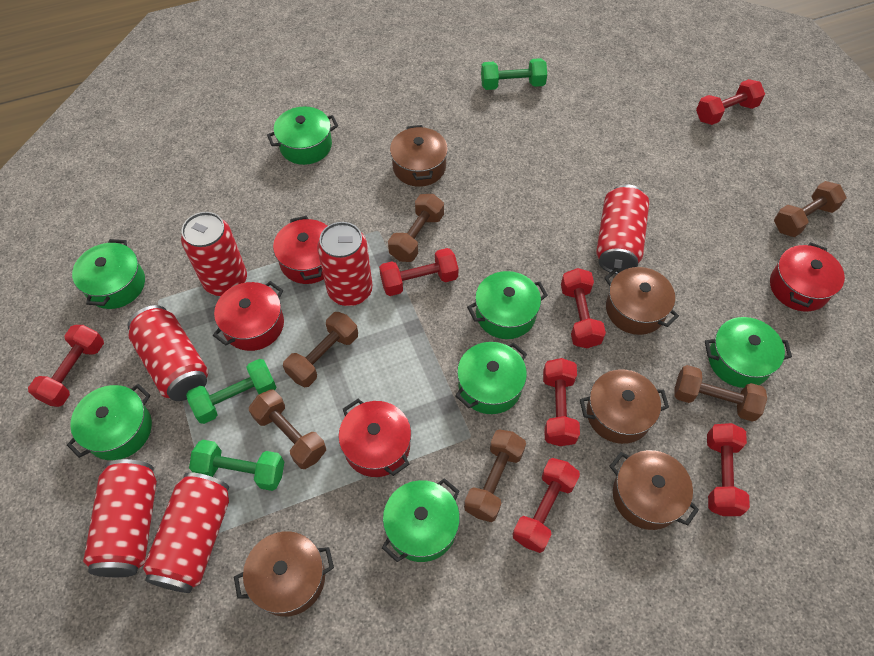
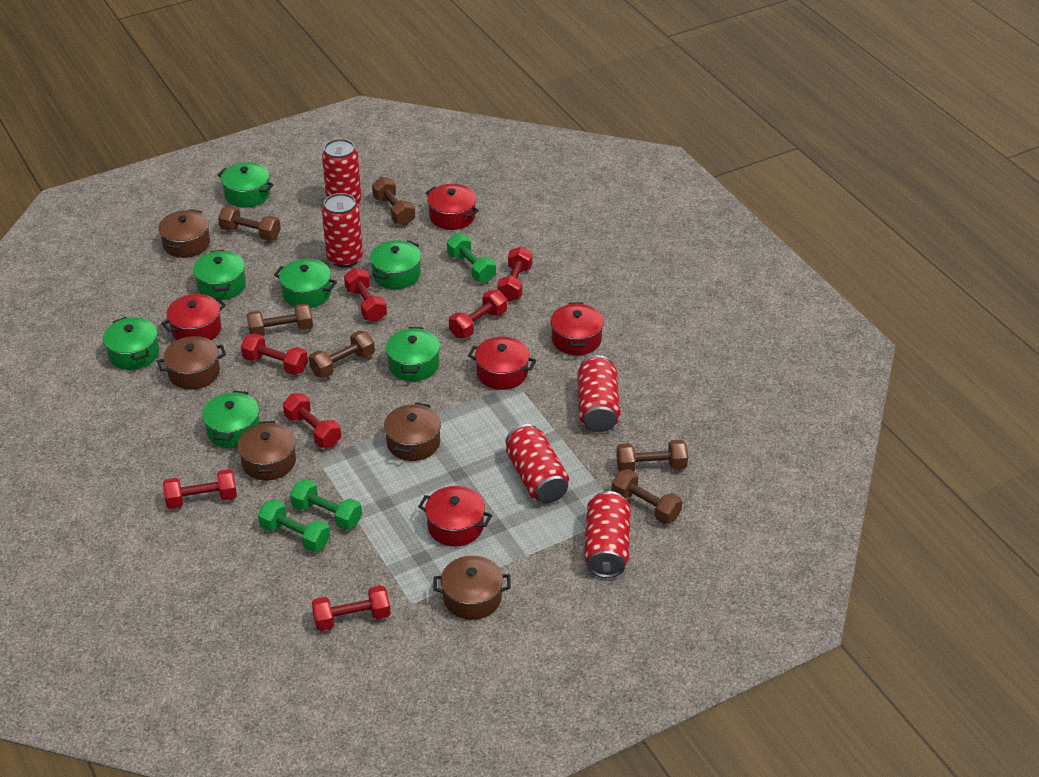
red can: [83,459,157,577] [128,305,208,401] [143,472,229,593] [181,212,247,296] [317,222,373,306] [596,184,649,274] = 6 -> [322,139,361,204] [322,193,363,268] [506,424,569,503] [577,355,621,432] [584,491,631,578] = 5
red pot: [213,281,284,351] [273,216,327,284] [338,399,411,477] [770,242,845,311] = 4 -> [161,294,226,340] [418,486,492,546] [426,184,479,230] [468,337,536,390] [550,302,604,355] = 5

